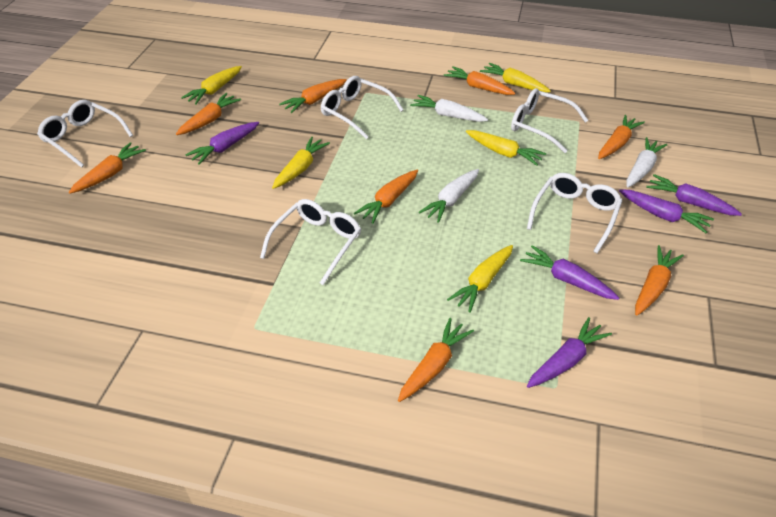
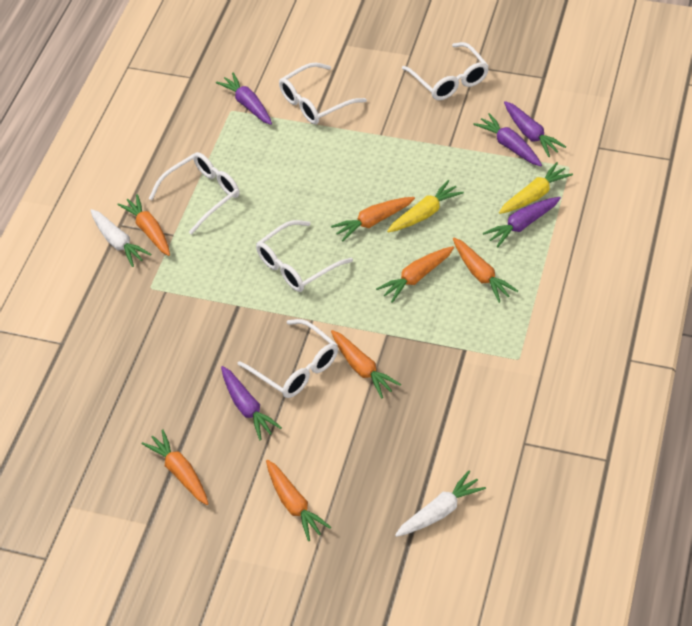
orange carrot: [69,142,146,194] [176,93,241,135] [279,79,347,113] [354,170,418,224] [398,318,474,402] [444,66,516,95] [598,115,645,159] [635,245,684,316] = 8 -> [117,194,170,256] [142,430,209,505] [266,460,331,541] [331,197,415,242] [331,330,401,398] [376,246,454,303] [453,238,518,303] = 7
white carrot: [410,95,488,122] [419,169,479,223] [627,137,667,188] = 3 -> [90,209,151,267] [395,471,486,537] = 2
yellow carrot: [181,66,242,105] [272,137,330,189] [447,245,513,312] [466,130,546,166] [480,63,551,92] = 5 -> [387,180,464,232] [499,162,573,214] = 2

